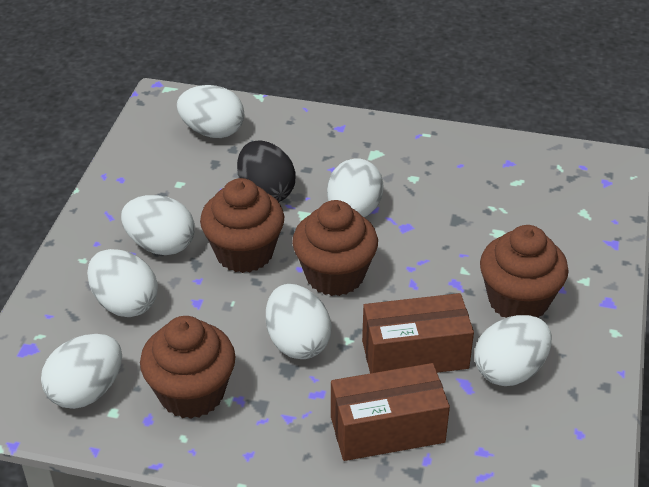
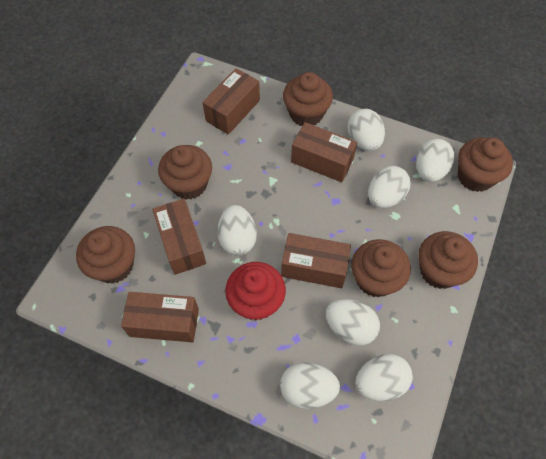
black egg: [237,140,296,202] = 1 -> none = 0
brown box: [331,363,450,461] [362,293,474,373] = 2 -> [121,292,199,342] [152,199,206,275] [203,68,260,135] [281,233,351,288] [291,122,357,182] = 5
brown cupcake: [140,316,236,419] [200,178,284,273] [292,200,378,296] [480,225,569,318] = 4 -> [76,226,135,284] [158,145,212,200] [283,72,333,126] [351,239,411,297] [418,231,478,289] [458,137,513,192] = 6
red cupcake: none = 0 -> [225,262,286,320] = 1

